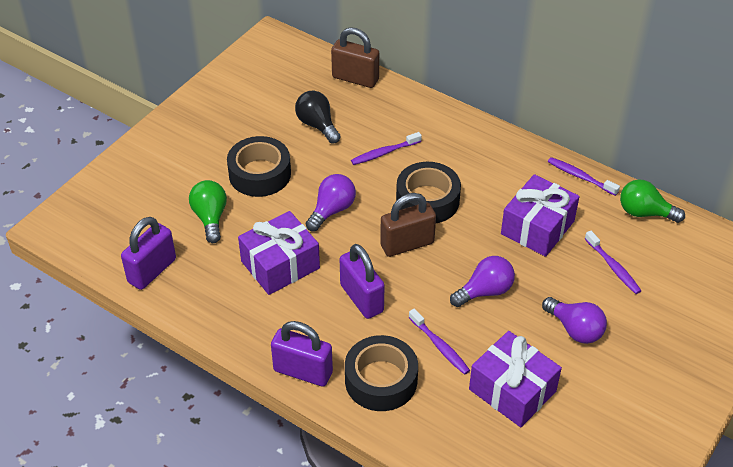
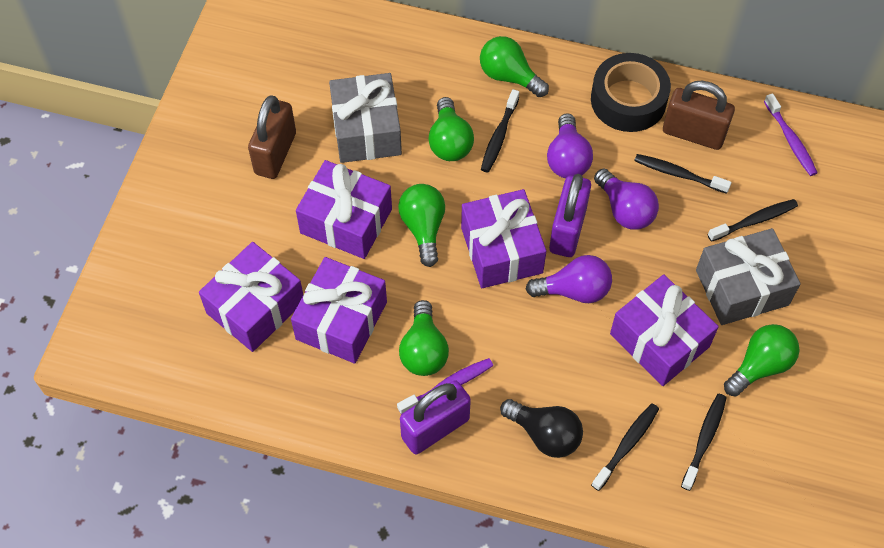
black tape: [227,136,291,197] [345,335,418,411] [396,162,461,223] = 3 -> [591,53,671,132] = 1
black toothbrush: none = 0 -> [481,89,519,172] [591,403,659,491] [634,154,731,194] [681,394,727,491] [708,199,798,242] = 5
green light bulb: [189,180,227,243] [620,179,685,223] = 2 -> [398,184,445,267] [399,300,449,376] [428,97,474,161] [480,36,549,97] [724,324,800,396] = 5
grey gift: none = 0 -> [329,73,402,163] [696,228,801,325] = 2
purple gift: [238,211,320,295] [469,331,562,427] [501,174,580,257] = 3 -> [199,242,303,352] [291,257,387,364] [296,160,392,259] [461,189,546,288] [610,274,719,386] = 5
purple padlock: [121,217,176,290] [271,321,333,387] [340,244,385,319] = 3 -> [400,380,471,455] [549,174,591,257] = 2
purple toothbrush: [351,132,422,165] [408,309,470,375] [548,157,620,196] [585,231,641,294] = 4 -> [397,358,493,415] [764,93,818,176] = 2

